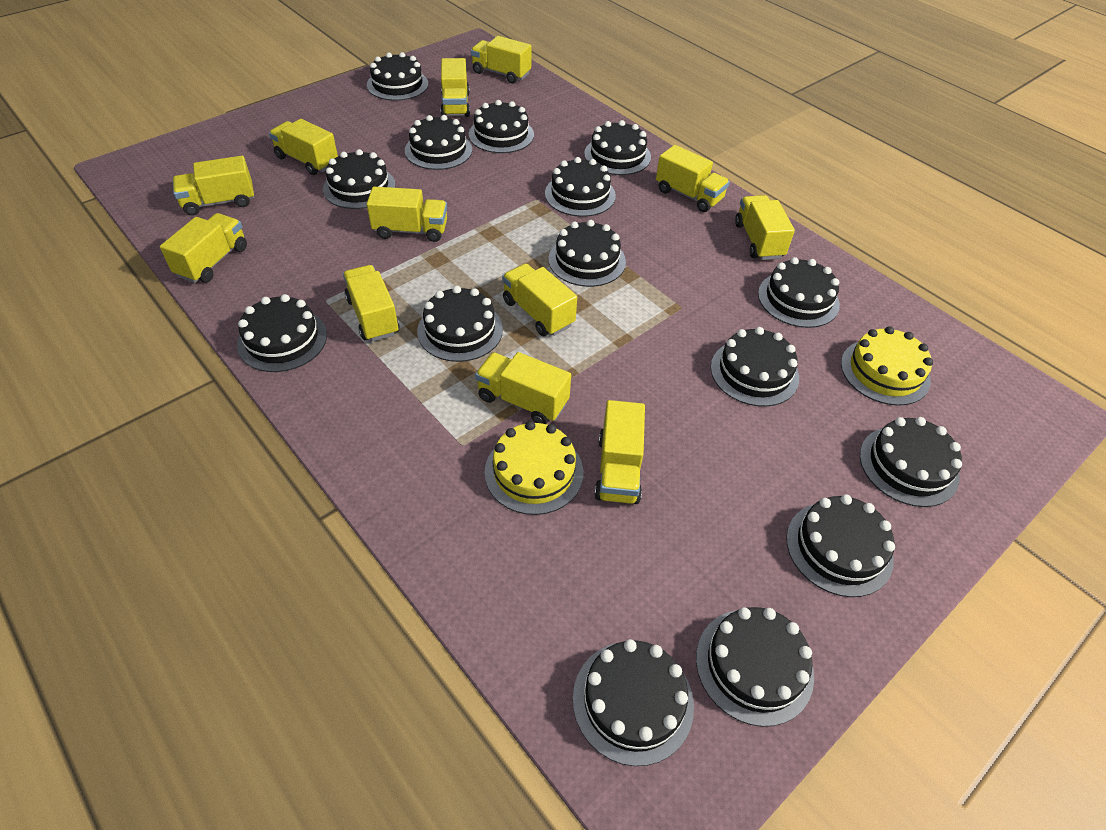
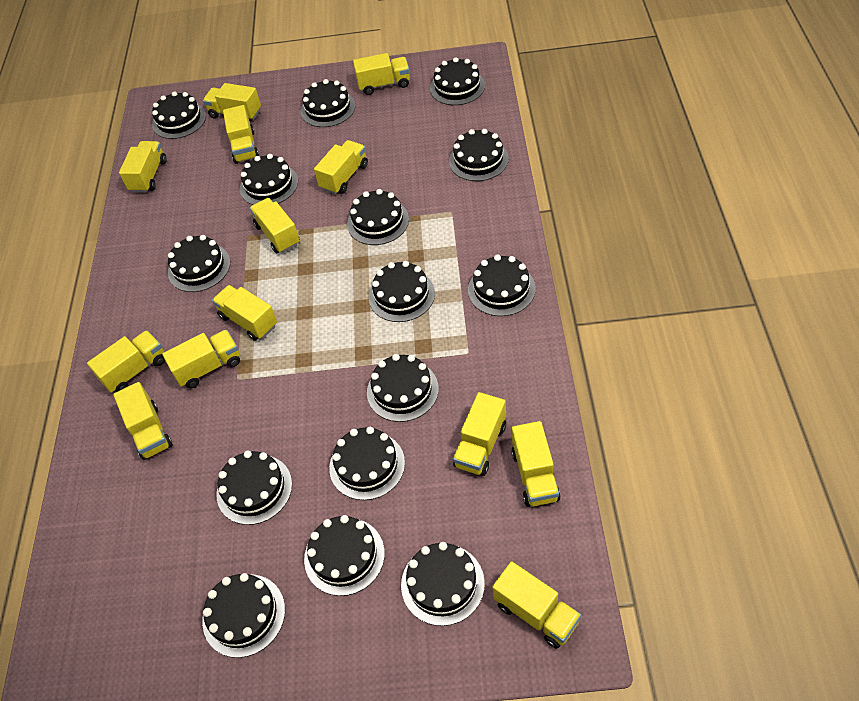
yellow cake: [485,421,583,515] [841,326,933,406] = 2 -> none = 0
yellow truck: [160,213,247,283] [173,156,254,216] [269,119,338,175] [343,265,400,342] [367,187,447,242] [440,58,470,117] [471,36,532,84] [475,352,571,424] [502,263,577,336] [594,400,645,504] [656,145,730,212] [735,195,795,260] = 12 -> [87,330,165,393] [113,382,173,460] [119,141,167,193] [163,330,240,389] [203,83,261,121] [212,285,277,341] [223,105,259,164] [250,198,300,253] [314,140,368,194] [353,53,410,95] [453,392,506,476] [492,561,581,649] [511,421,560,507] = 13

